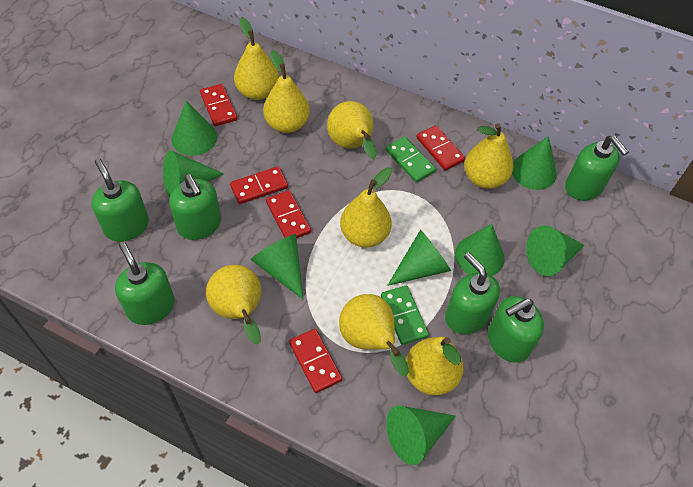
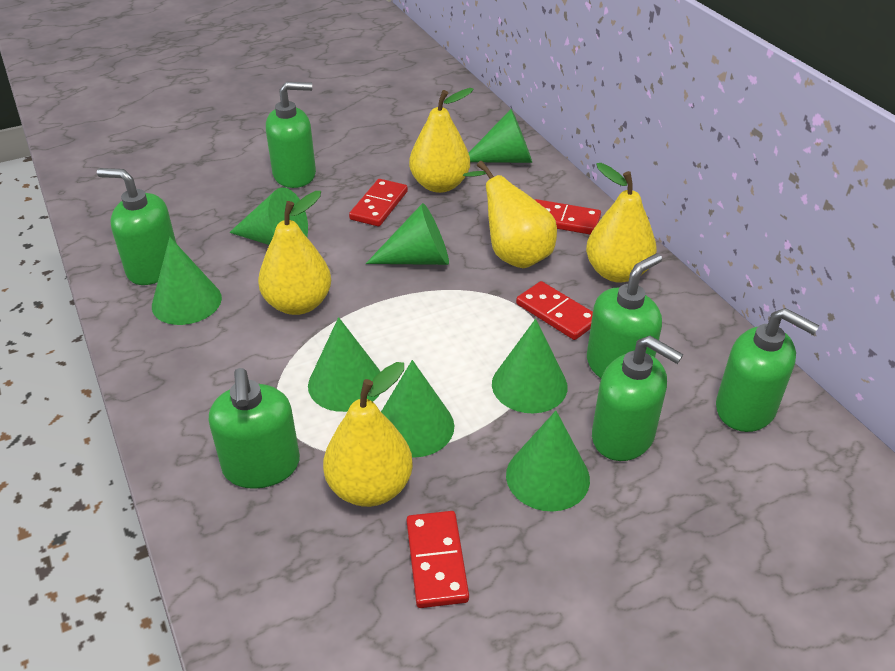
green domino: [381,285,429,345] [385,137,436,183] = 2 -> none = 0
red domino: [200,84,238,126] [230,166,288,204] [266,190,311,238] [289,329,342,393] [417,125,465,171] = 5 -> [349,179,408,226] [406,511,469,608] [516,281,593,340] [535,199,601,234] = 4
yellow pear: [206,265,262,344] [234,17,279,100] [263,50,310,133] [327,101,376,159] [339,294,409,376] [340,167,392,248] [406,337,463,395] [464,123,513,189] = 8 -> [258,191,331,315] [323,362,413,507] [409,88,474,193] [463,161,557,268] [586,163,657,283] = 5

